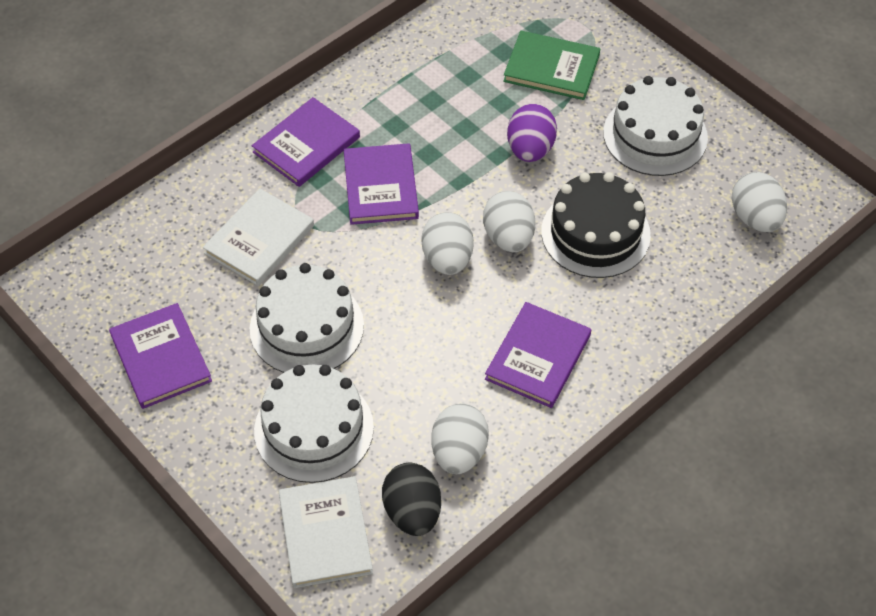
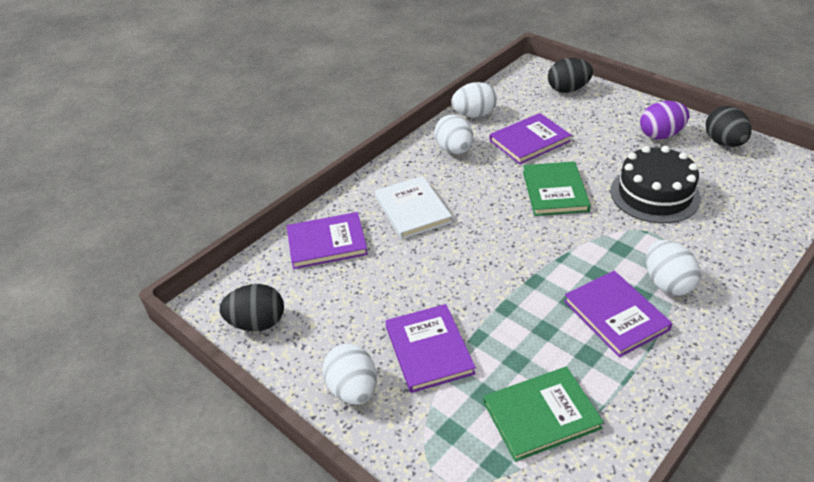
black egg: [382,463,441,536] = 1 -> [220,284,284,331] [548,58,593,93] [706,106,752,147] = 3
green book: [503,31,600,100] = 1 -> [483,367,604,462] [523,161,591,216] = 2
white book: [203,188,314,286] [279,476,373,588] = 2 -> [375,176,452,239] = 1
white cake: [250,263,364,373] [254,365,374,483] [603,76,708,176] = 3 -> none = 0

